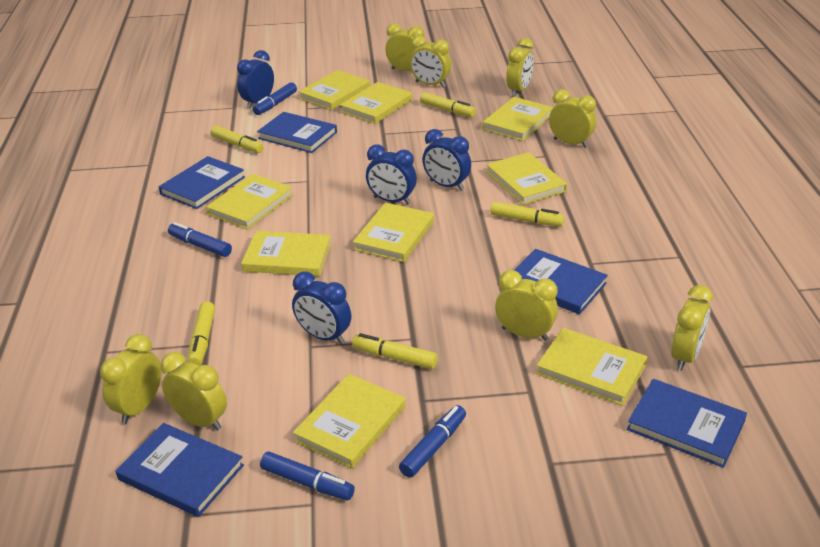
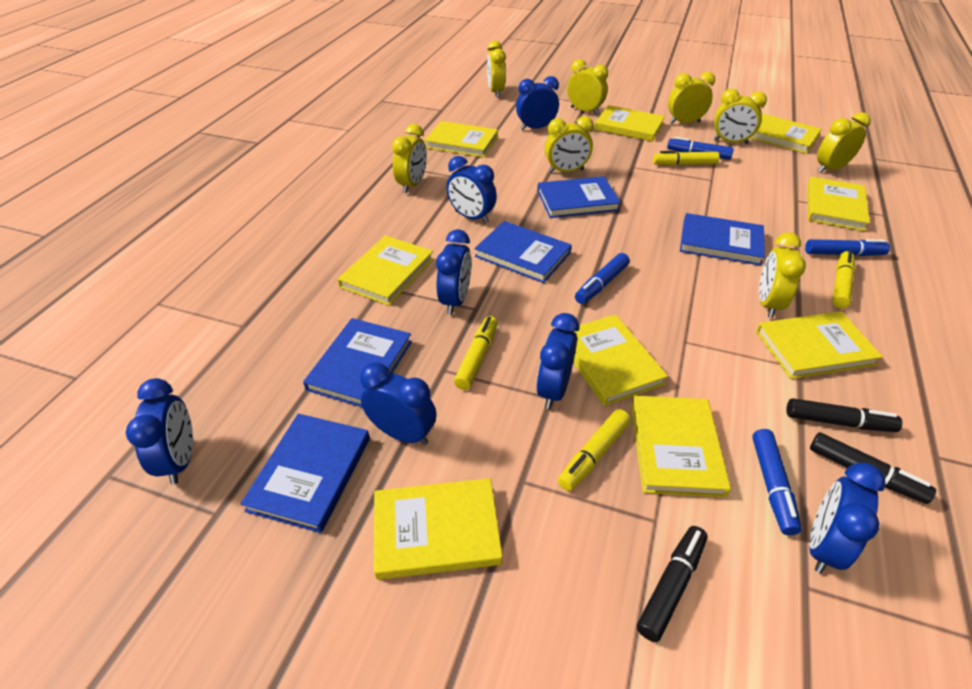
black marker: none = 0 -> [637,526,707,642] [786,398,902,432] [810,432,936,504] = 3
blue clock: [237,50,274,109] [292,272,351,344] [366,145,417,205] [423,129,471,191] = 4 -> [126,378,193,485] [360,362,436,445] [436,229,471,315] [447,156,497,223] [516,76,559,130] [536,313,579,409] [809,463,885,574] = 7
yellow marker: [188,301,215,366] [211,125,264,153] [352,333,438,369] [420,92,476,117] [491,202,564,226] = 5 -> [454,316,498,390] [558,409,631,491] [653,151,720,166] [832,251,855,308] = 4

